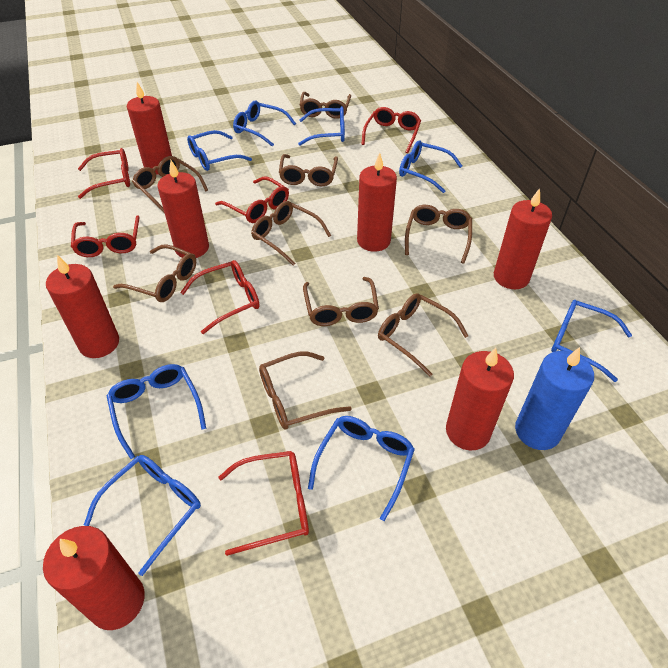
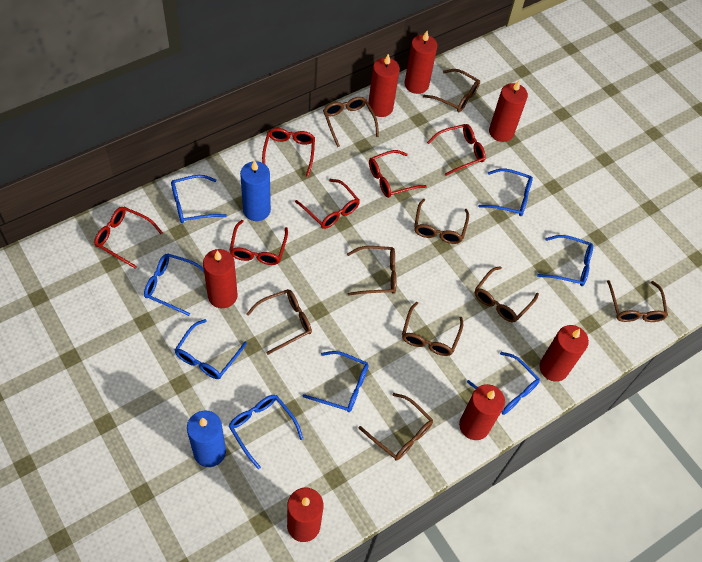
blue candle: [515,347,594,450] = 1 -> [187,410,226,467] [240,160,271,221] = 2

